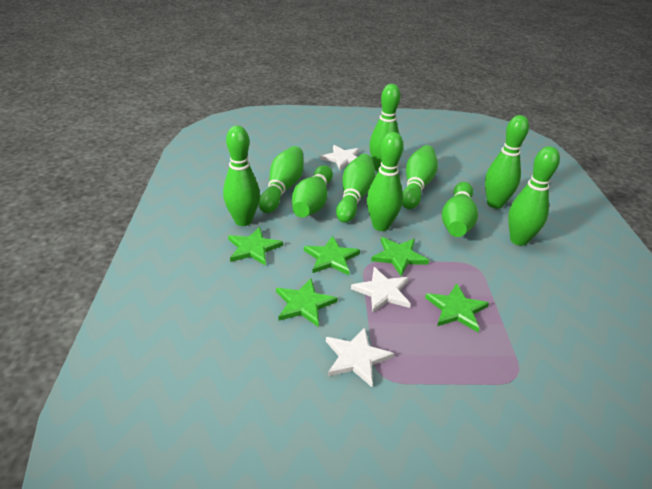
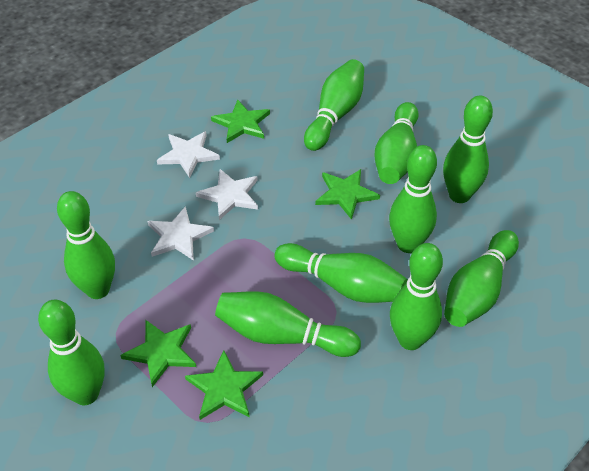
green star: [228,227,283,266] [276,279,338,327] [304,236,360,275] [371,237,429,277] [425,283,489,332] = 5 -> [120,319,196,387] [185,350,263,420] [211,100,270,143] [315,169,380,220] = 4

